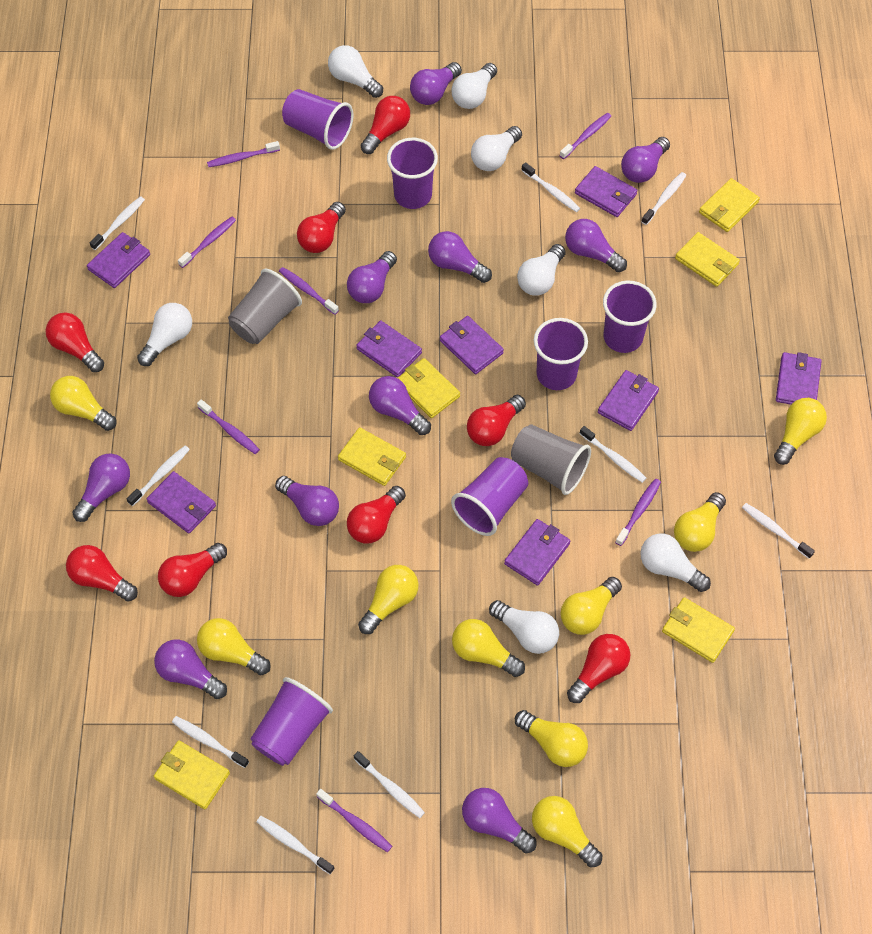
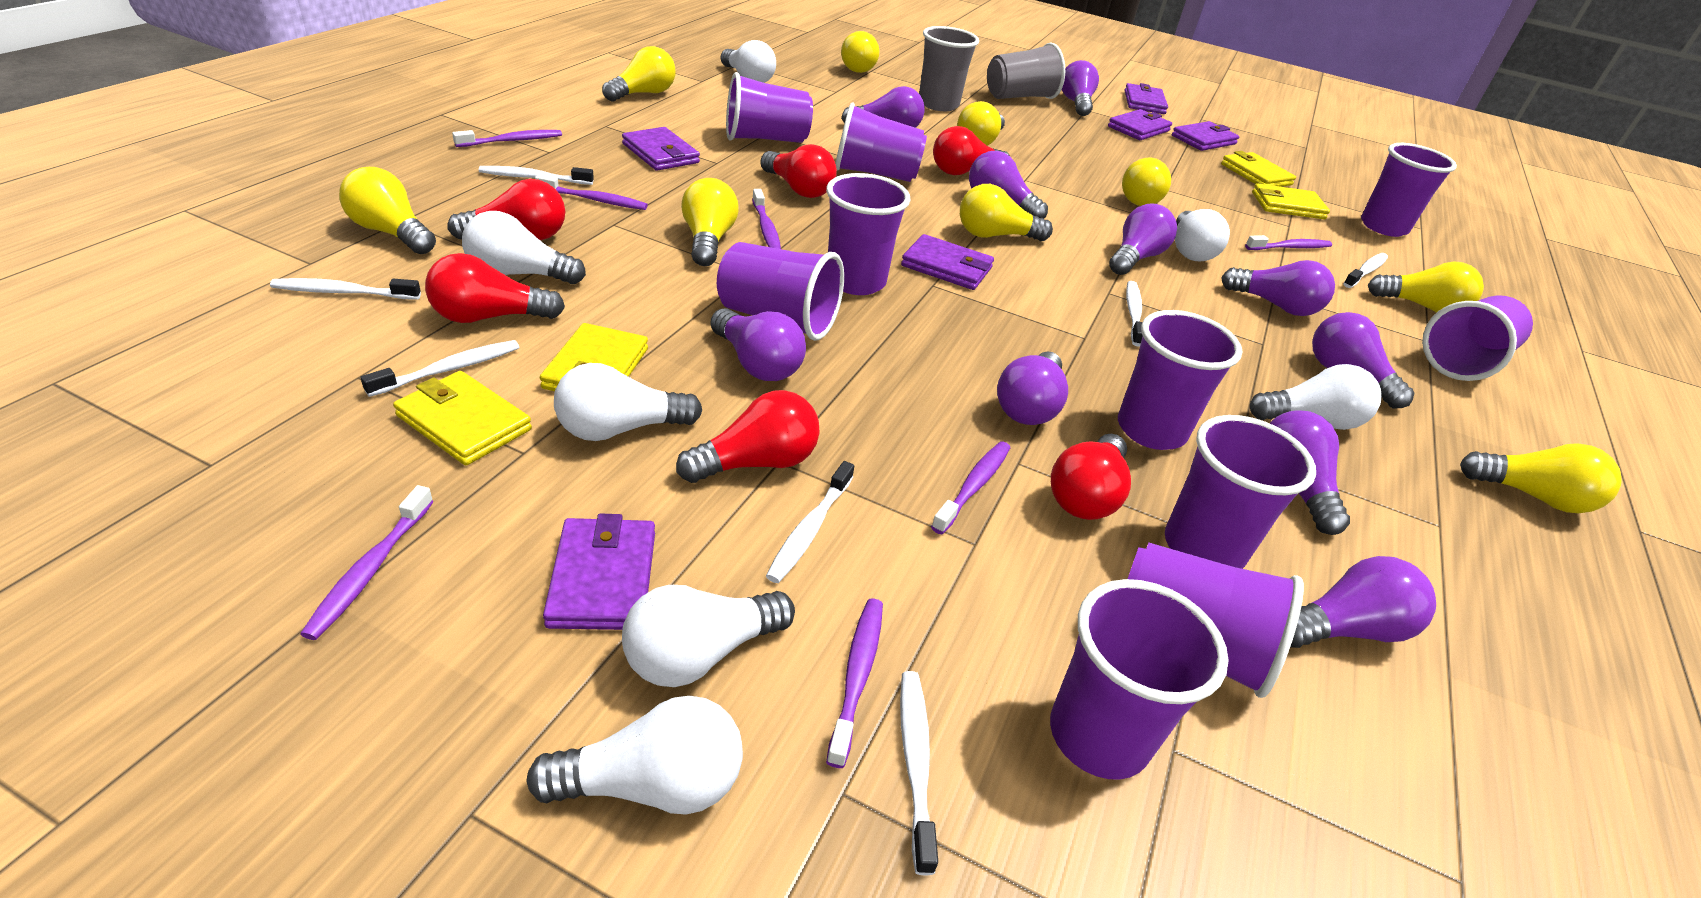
purple cup: [250,677,333,766] [282,89,353,150] [387,138,438,209] [451,457,528,536] [534,318,588,390] [603,280,657,353] = 6 -> [717,242,844,341] [726,72,813,143] [826,173,911,295] [835,102,927,182] [1050,579,1229,780] [1118,310,1243,450] [1128,543,1304,698] [1165,415,1316,569] [1361,143,1457,237] [1422,295,1533,381] = 10
purple wallet: [87,232,150,288] [147,471,216,534] [356,320,422,378] [440,316,504,374] [504,519,570,586] [575,166,637,217] [598,370,659,431] [776,352,822,405] = 8 -> [543,514,655,630] [622,127,700,171] [901,234,994,290] [1108,109,1172,140] [1124,83,1168,114] [1172,121,1239,151] = 6
red light bulb: [46,313,104,372] [66,545,138,602] [158,543,227,597] [297,202,346,253] [347,486,406,544] [361,96,410,154] [467,395,526,446] [567,634,630,703] = 8 -> [425,253,565,323] [447,179,565,240] [676,390,819,483] [760,144,837,198] [933,126,1010,175] [1051,434,1131,520] = 6
white toothbrush: [90,196,145,250] [127,446,190,506] [172,716,249,768] [257,816,334,874] [354,751,425,818] [521,162,580,212] [580,426,646,483] [641,172,686,225] [742,503,815,559] = 9 -> [270,278,421,300] [361,340,519,397] [479,166,594,185] [766,461,854,583] [900,671,938,876] [1126,281,1143,347] [1343,253,1388,288] = 7
yellow wallet: [154,740,230,809] [338,427,406,486] [398,358,460,418] [662,597,735,663] [675,232,740,287] [699,178,760,232] = 6 -> [393,371,532,465] [540,323,648,391] [1221,151,1296,187] [1252,183,1330,219] = 4

